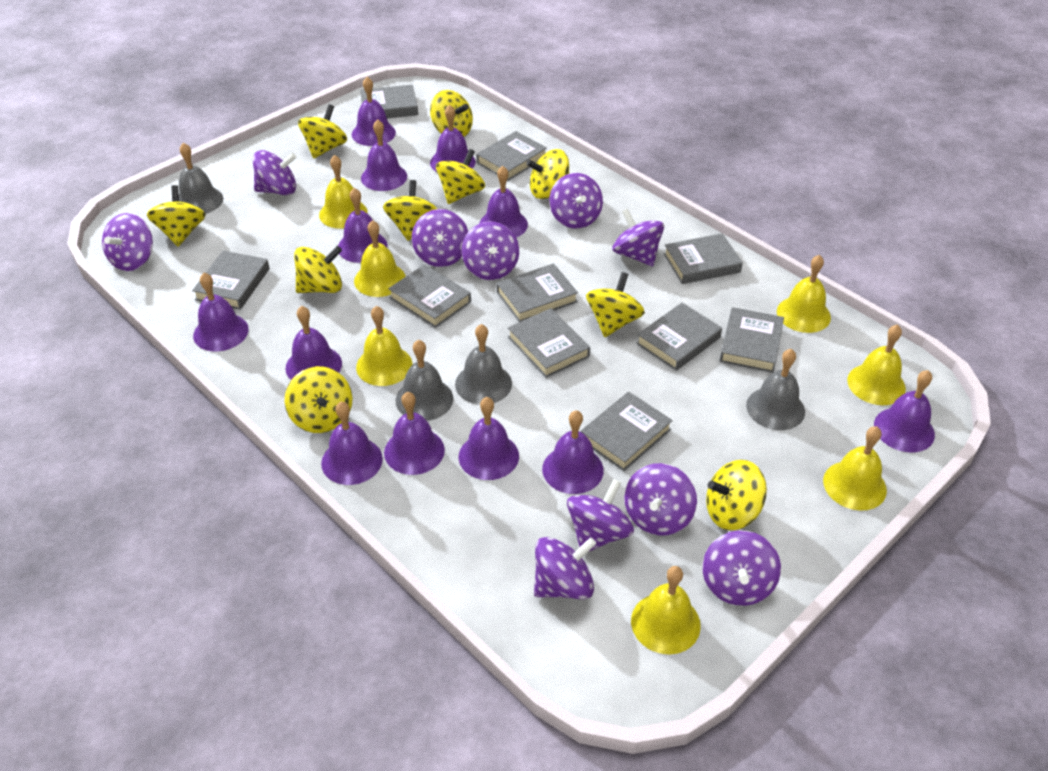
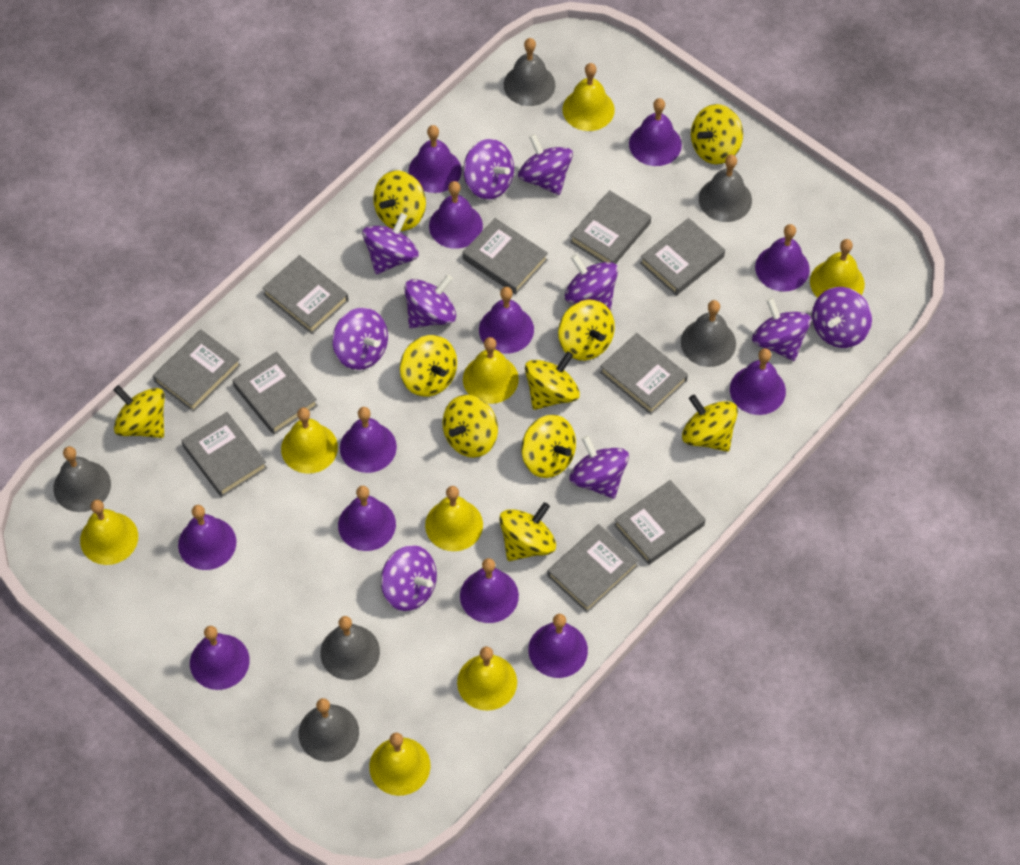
grey bell: [179,143,223,214] [396,340,453,421] [455,324,512,405] [746,349,805,430] = 4 -> [53,446,111,512] [299,698,359,762] [320,616,380,680] [504,38,555,106] [681,300,736,367] [699,155,752,222] = 6
yellow bell: [319,155,368,229] [354,220,406,297] [356,306,412,386] [631,566,701,654] [777,255,831,333] [823,426,887,511] [847,325,906,405] = 7 -> [80,500,138,565] [281,407,338,474] [369,733,431,796] [425,486,483,551] [457,647,517,711] [463,337,519,404] [562,63,615,131] [810,239,865,298] = 8

